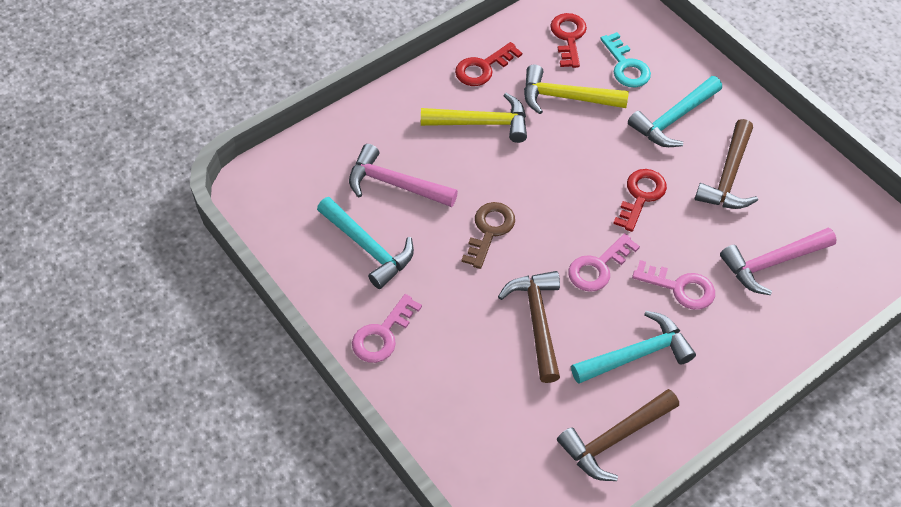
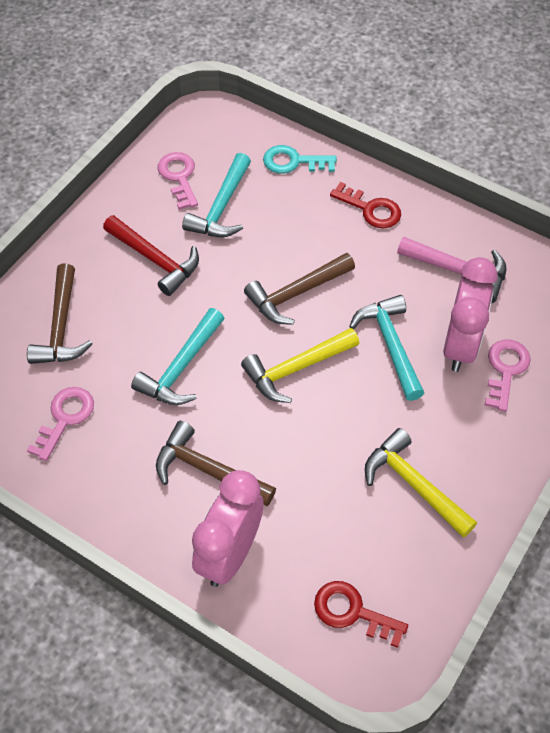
brown key: [461,202,515,269] = 1 -> none = 0
pink clock: none = 0 -> [192,470,264,587] [443,257,498,372] = 2
pink hammer: [349,144,458,207] [720,228,837,295] = 2 -> [397,237,507,303] = 1
red hammer: none = 0 -> [103,215,199,296] = 1
red key: [455,42,522,86] [550,13,587,68] [613,169,667,232] = 3 -> [314,581,408,648] [330,182,401,228] = 2

